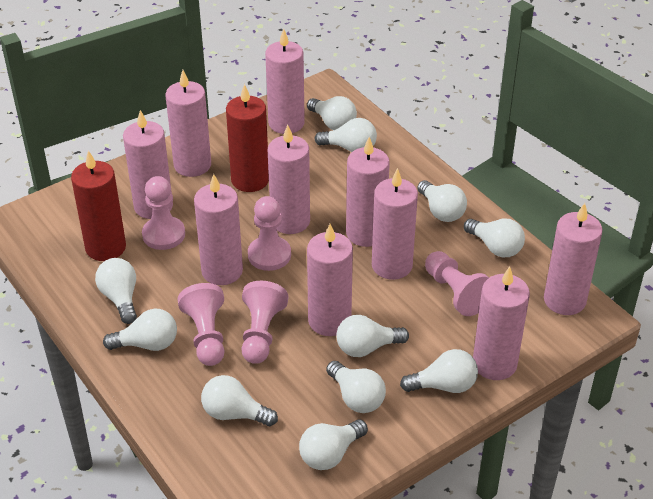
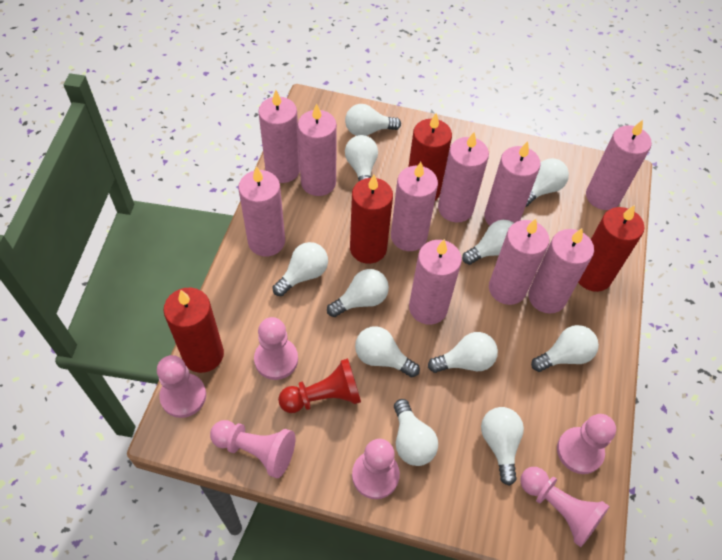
pink pawn: [142,176,185,250] [177,283,225,366] [241,281,289,364] [248,196,291,271] [425,251,489,316] = 5 -> [157,355,206,418] [210,420,295,478] [254,317,298,380] [352,439,400,499] [520,467,610,547] [557,414,616,474] = 6
red candle: [71,150,126,261] [226,84,269,192] = 2 -> [164,288,224,373] [350,175,393,264] [408,113,452,201] [578,205,644,292] = 4
red pawn: none = 0 -> [278,358,361,413] = 1

